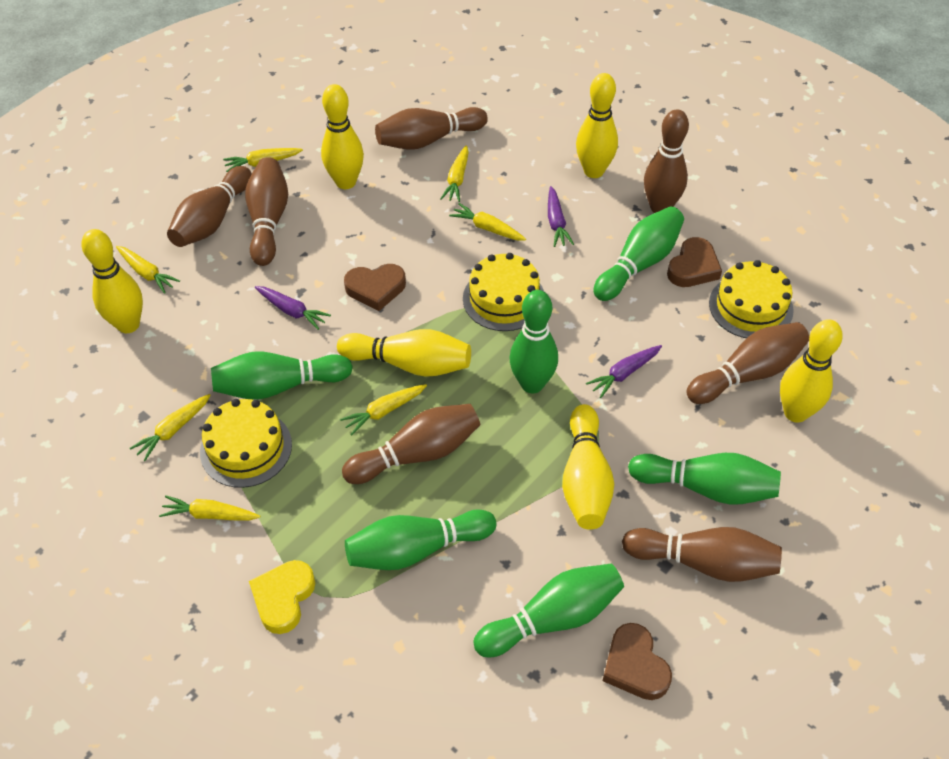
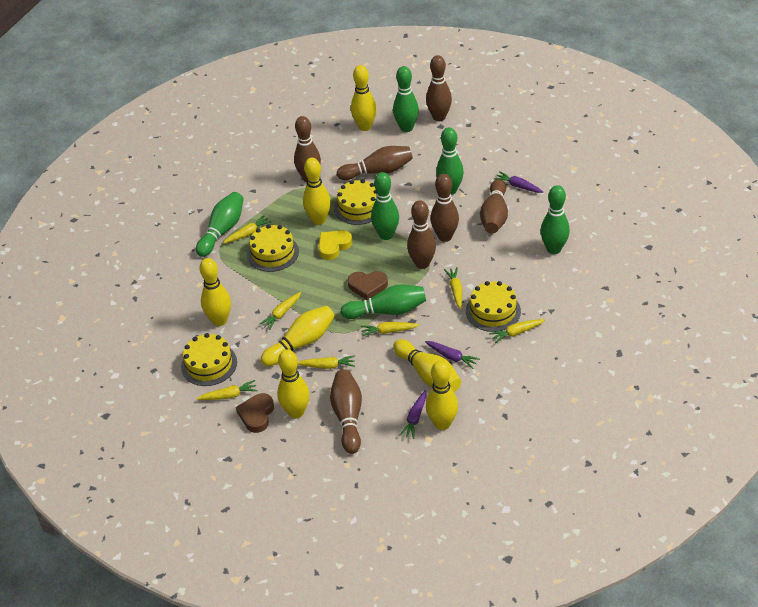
brown heart: [344,264,406,311] [603,623,672,700] [667,237,722,287] = 3 -> [236,393,274,433] [347,271,388,300] = 2
yellow bowling pin: [81,229,143,333] [321,84,364,189] [337,329,471,377] [562,404,614,530] [576,73,618,178] [780,319,843,423] = 6 -> [200,258,231,326] [261,306,335,366] [277,349,310,419] [303,158,331,225] [351,65,377,131] [393,339,461,392] [426,360,458,430] = 7
yellow cake: [200,399,292,488] [463,253,544,331] [709,260,794,338] = 3 -> [181,333,237,386] [247,224,299,272] [334,179,377,225] [466,281,521,332] = 4

